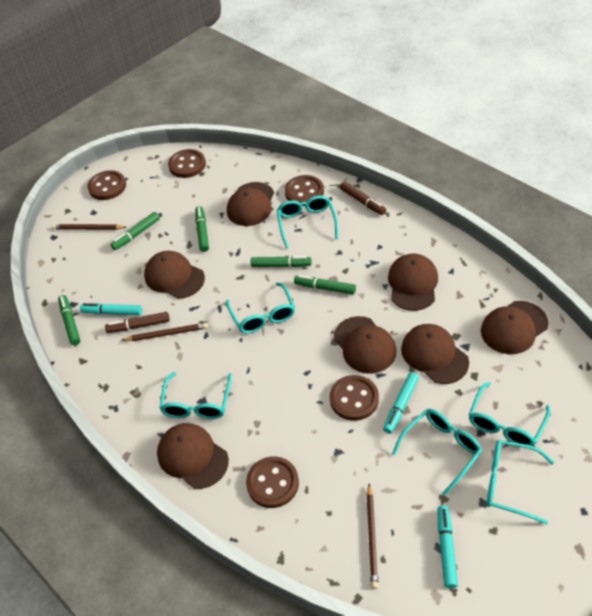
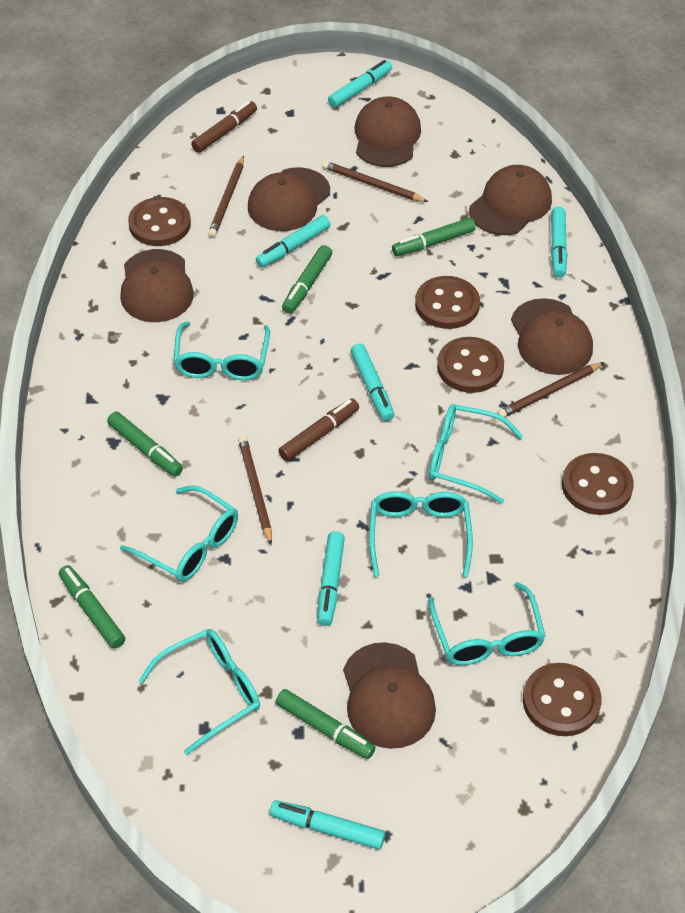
brown cap: [144,251,205,299] [157,423,229,489] [227,182,274,226] [334,316,396,374] [388,253,438,311] [401,324,469,384] [481,301,549,354] = 7 -> [120,249,194,322] [248,167,330,231] [343,642,436,749] [355,97,421,167] [469,165,552,235] [511,298,593,375] = 6
brown pencil: [52,224,126,230] [122,323,208,341] [366,483,378,589] = 3 -> [208,155,244,237] [238,436,272,545] [322,161,428,202] [497,362,604,417] = 4
turquoise marker: [80,303,142,316] [383,372,419,434] [438,506,458,588] = 3 -> [256,215,331,268] [270,800,385,850] [317,531,345,626] [328,60,392,108] [350,344,395,421] [551,207,568,278] = 6

